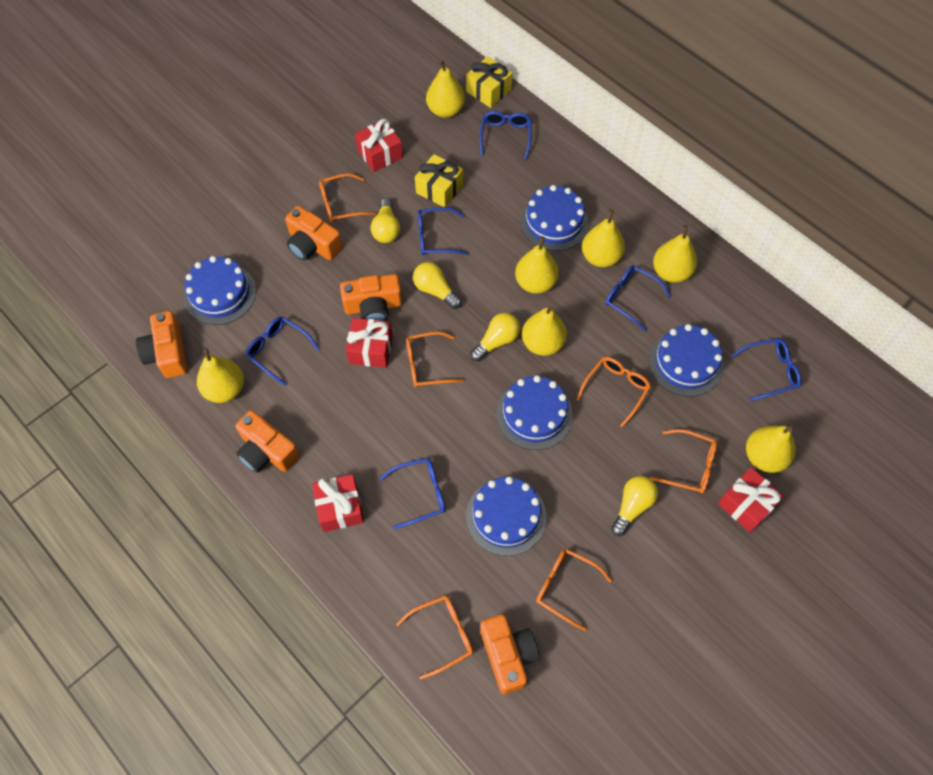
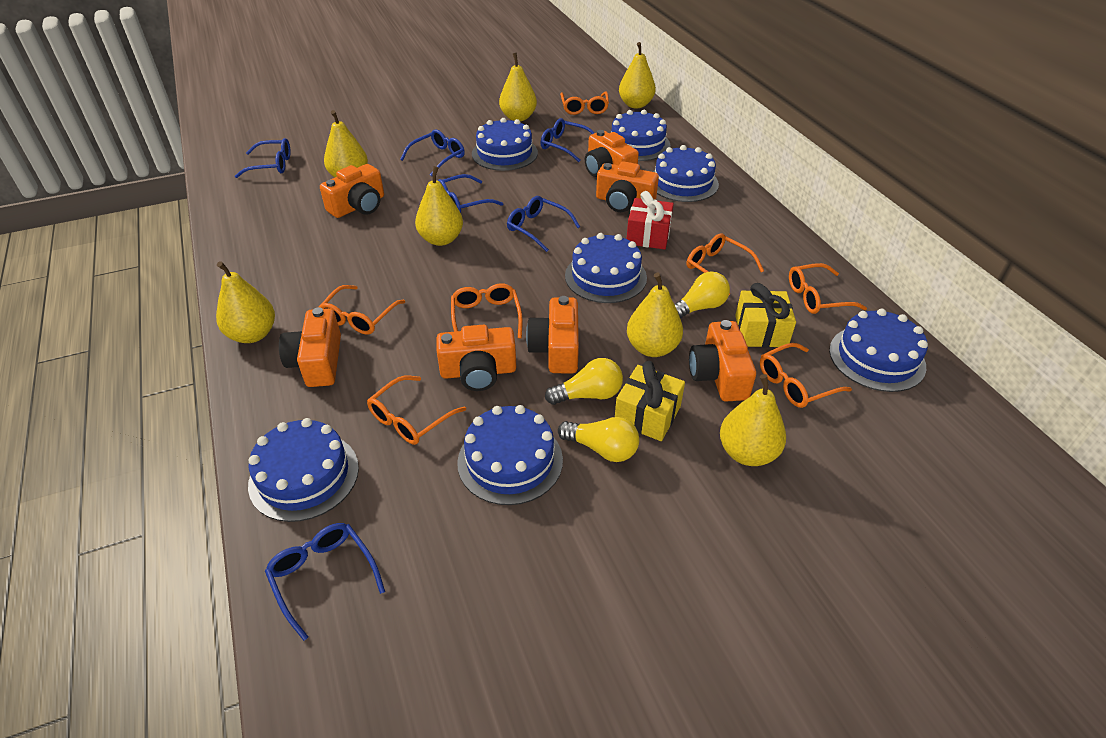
blue cake: [184,256,256,325] [466,477,546,556] [496,375,573,450] [520,185,589,251] [649,324,724,397] = 5 -> [248,418,359,522] [457,405,563,505] [472,118,538,171] [565,233,647,303] [611,110,670,161] [653,145,719,202] [829,309,928,392] = 7
orange camera: [136,311,187,378] [235,410,300,473] [285,206,343,261] [340,274,402,321] [480,615,540,695] = 5 -> [279,307,341,387] [320,164,384,218] [436,325,516,391] [526,296,579,373] [585,130,639,177] [596,161,659,212] [689,320,756,402] = 7
orange glasses: [319,173,376,223] [396,595,473,679] [406,332,465,387] [536,549,612,631] [577,357,651,428] [650,429,717,494] = 6 -> [319,285,405,335] [367,376,466,445] [451,284,523,338] [560,91,609,115] [687,233,764,295] [760,343,852,408] [789,263,867,314] = 7
red gift: [312,474,364,532] [346,318,393,368] [355,119,403,172] [718,467,785,532] = 4 -> [627,191,674,249] = 1
yellow light bulb: [371,198,400,243] [413,262,462,309] [470,313,520,361] [611,476,658,536] = 4 -> [545,358,623,405] [558,417,639,462] [674,271,730,318] = 3

